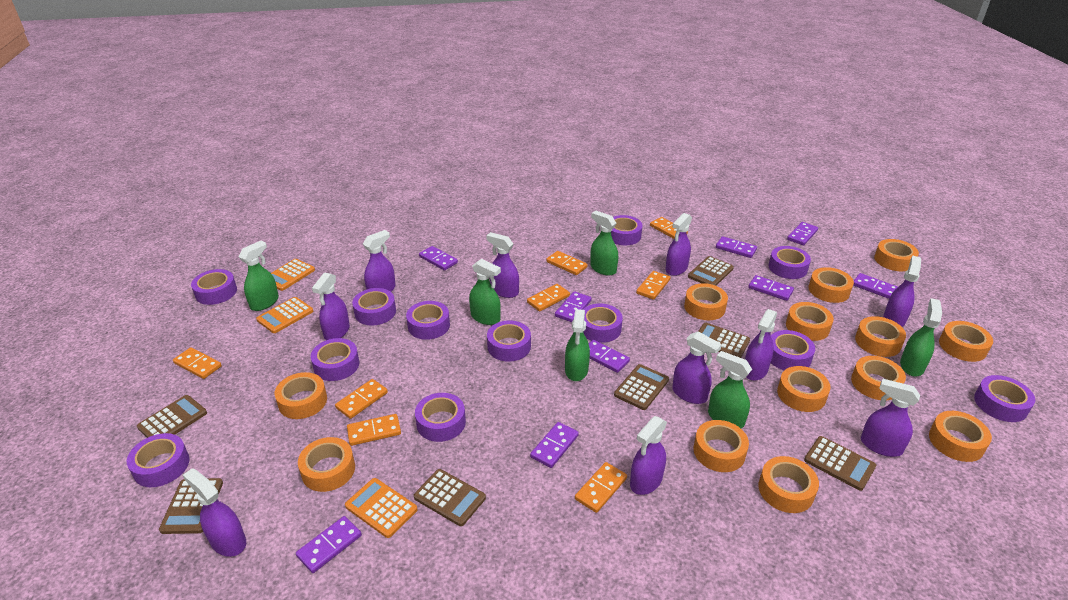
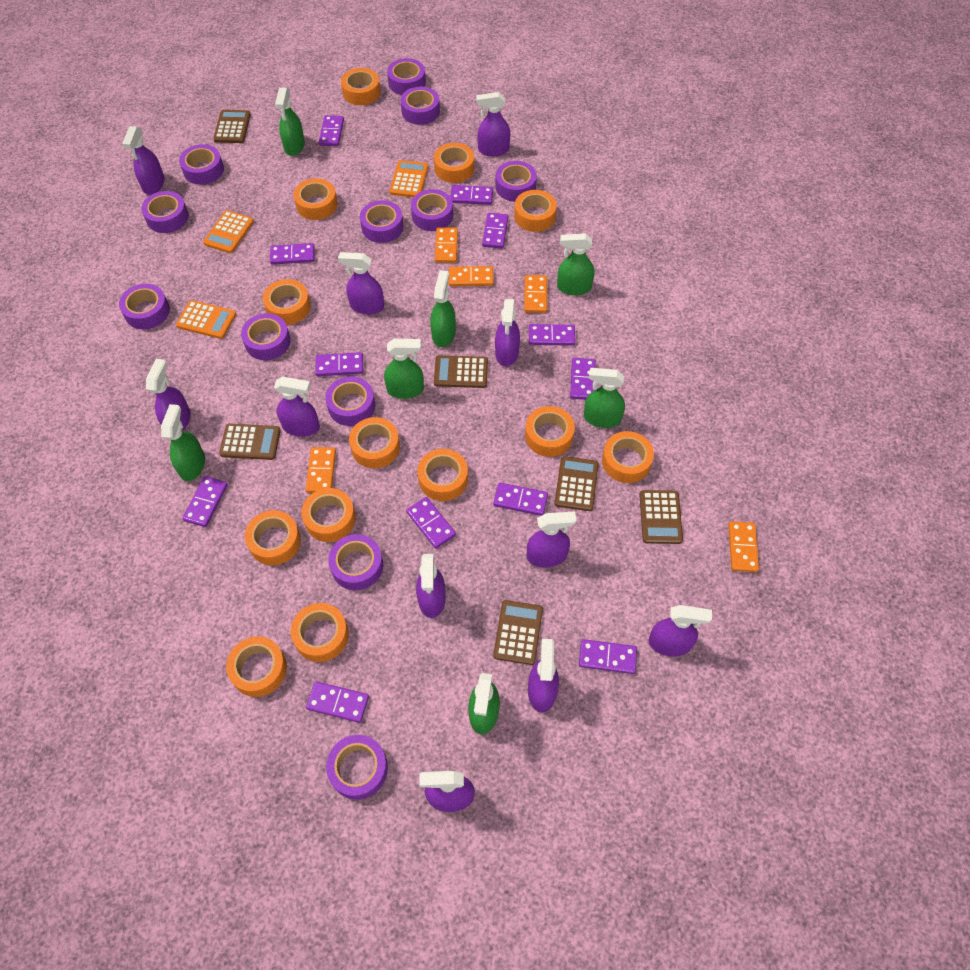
brown calculator: [137,395,207,438] [159,478,223,534] [414,469,486,526] [614,364,669,410] [688,256,734,286] [699,323,750,358] [804,436,876,491] = 7 -> [213,110,251,143] [219,424,281,460] [434,355,488,388] [493,600,543,665] [554,456,599,511] [639,490,683,544] = 6
green spray bottle: [239,241,279,311] [469,259,501,325] [565,309,590,381] [590,211,618,276] [708,351,752,428] [900,298,942,377] = 6 -> [161,404,205,481] [275,87,305,156] [384,338,424,399] [430,270,456,347] [468,673,500,734] [557,233,595,295] [584,368,625,428] = 7
orange domino: [173,347,222,379] [335,379,388,419] [347,414,401,446] [527,284,570,312] [546,251,588,275] [575,462,627,513] [636,271,670,300] [650,217,688,239] = 8 -> [306,447,336,493] [435,227,458,263] [449,266,493,286] [524,275,547,313] [728,521,759,572] = 5
purple domino: [296,516,362,573] [419,246,458,271] [530,422,579,468] [555,291,591,322] [589,340,630,373] [716,236,757,258] [748,275,794,301] [787,222,818,245] [853,273,898,299] = 9 -> [183,476,228,527] [270,243,315,265] [306,681,369,723] [315,352,363,376] [319,115,344,146] [406,497,456,549] [450,185,493,205] [482,213,508,249] [493,483,548,516] [529,324,575,346] [570,358,596,400] [579,639,637,674] = 12
purple spray bottle: [183,468,246,557] [312,272,350,340] [363,230,395,292] [486,232,519,298] [630,416,667,495] [665,213,692,276] [672,331,722,404] [745,309,777,381] [861,379,920,457] [883,255,921,327] = 10 -> [122,126,165,195] [146,359,191,431] [274,376,320,437] [338,252,384,315] [416,554,446,618] [419,771,475,812] [476,92,510,156] [495,299,520,366] [527,511,577,568] [528,639,559,713] [648,605,712,657] = 11

